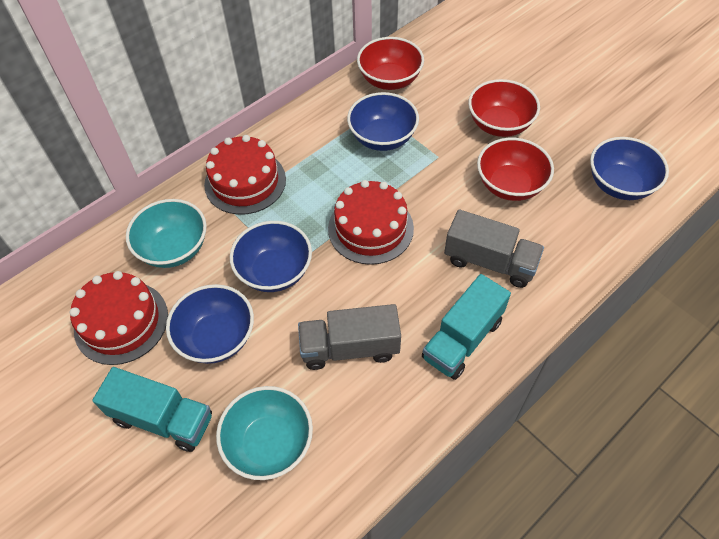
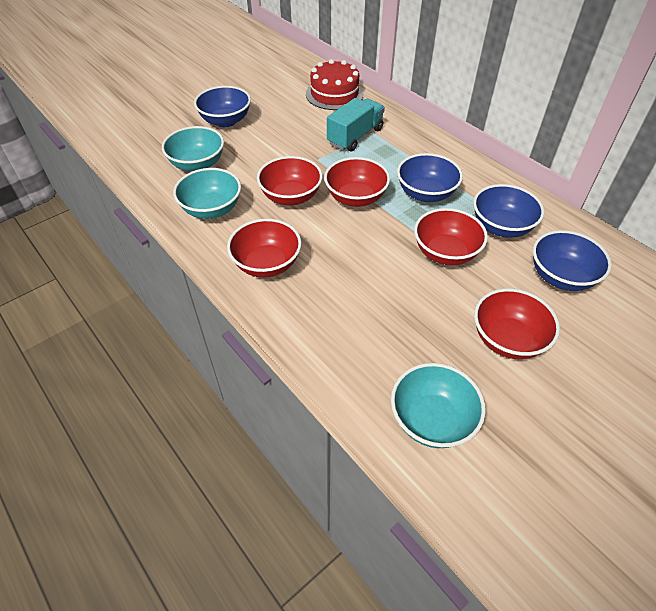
grey truck: [298,304,401,370] [444,209,544,288] = 2 -> none = 0
red bowl: [357,37,424,90] [468,79,540,137] [477,138,554,201] = 3 -> [227,219,302,278] [257,156,323,206] [324,157,390,207] [414,208,488,265] [474,288,560,359] = 5
red cake: [69,271,168,365] [204,135,286,215] [328,180,414,265] = 3 -> [306,59,364,110] = 1
turquoise bowl: [126,199,207,268] [216,386,313,480] = 2 -> [162,126,224,172] [173,168,241,219] [391,363,486,448] = 3
turquoise truck: [92,367,212,452] [422,274,511,380] = 2 -> [327,98,385,151] = 1

